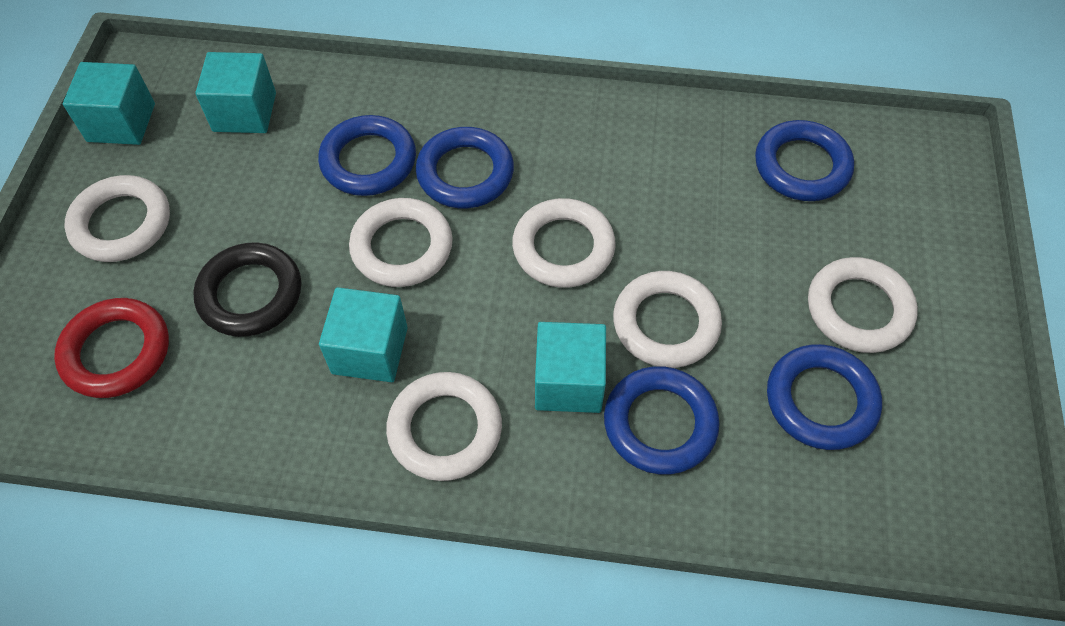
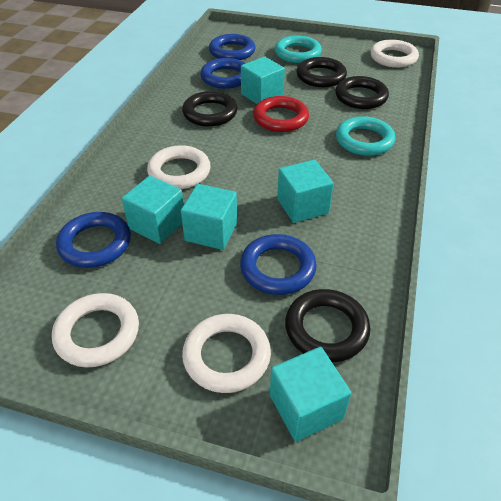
black ring: [193,242,301,337] = 1 -> [182,91,237,127] [285,289,370,362] [297,57,347,87] [335,76,389,109] = 4
blue ring: [318,115,416,196] [416,127,514,208] [604,366,720,475] [755,120,854,201] [767,344,882,450] = 5 -> [56,212,131,268] [200,58,246,89] [209,34,256,60] [240,234,317,295] = 4
turquoise cube: [63,62,155,145] [195,52,276,133] [319,287,408,382] [535,322,606,413] = 4 -> [122,176,184,244] [181,184,237,250] [241,57,285,104] [270,347,351,442] [277,160,334,223] = 5
turquoise ring: none = 0 -> [275,36,322,63] [336,116,396,156] = 2
white ring: [65,175,170,262] [349,198,453,287] [386,372,502,481] [512,198,616,288] [613,271,722,368] [808,257,918,353] = 6 -> [52,293,139,367] [147,145,211,189] [182,314,271,393] [370,40,419,68] = 4

